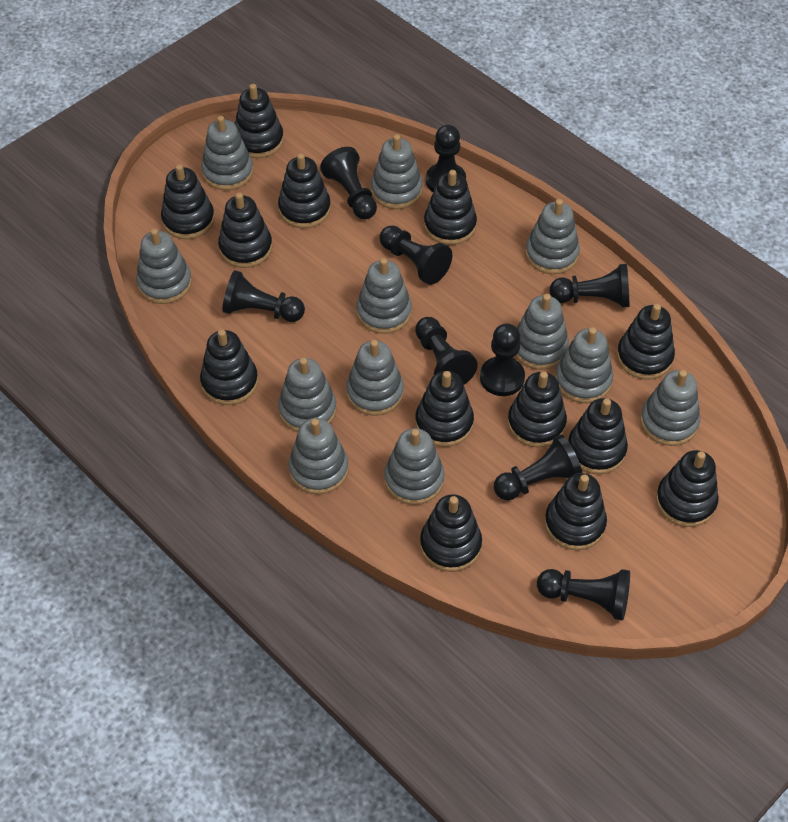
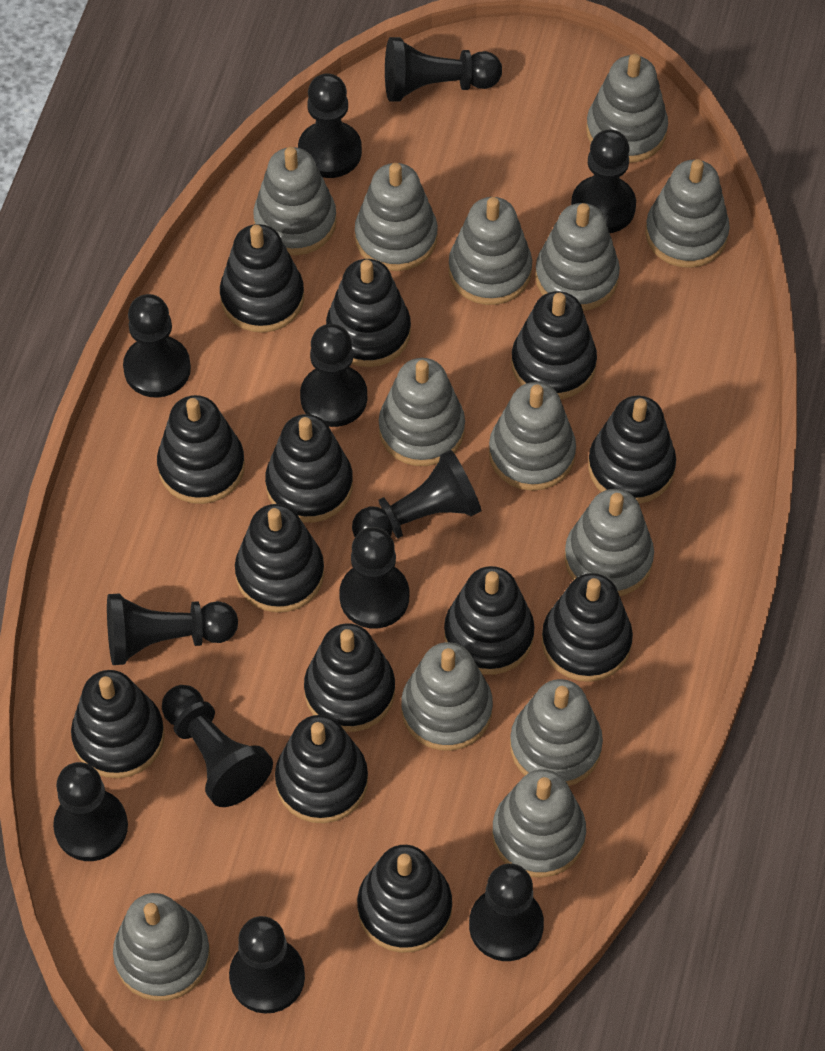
black pawn: [222,270,305,322] [320,147,377,220] [379,225,452,285] [415,317,478,385] [426,125,466,192] [480,324,525,396] [494,434,582,500] [537,569,630,621] [549,264,629,308] = 9 -> [53,762,128,861] [107,593,238,665] [123,294,191,398] [162,685,273,807] [229,916,305,1014] [298,73,362,178] [300,324,367,427] [339,527,409,629] [352,450,481,539] [385,37,502,102] [469,863,544,961] [571,130,636,233] = 12
grey stacking toy: [136,228,192,304] [201,116,253,190] [278,358,337,432] [288,418,349,495] [346,340,404,416] [356,258,412,334] [371,134,423,209] [384,428,444,505] [515,294,569,370] [525,199,580,274] [555,327,613,403] [640,370,700,446] = 12 -> [113,893,210,1001] [253,147,337,255] [355,163,438,271] [379,358,465,466] [401,642,493,751] [449,197,532,305] [489,382,576,491] [492,769,586,878] [510,679,603,786] [535,203,620,311] [565,489,654,596] [586,54,668,163] [645,159,730,268] = 13

